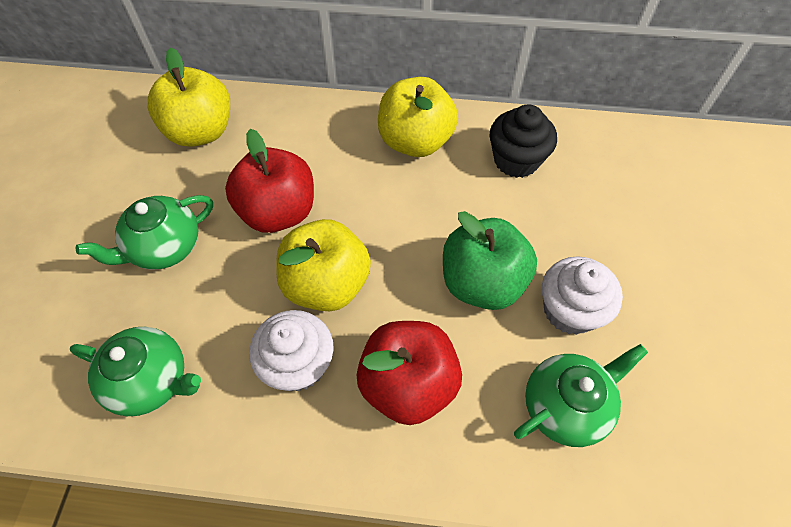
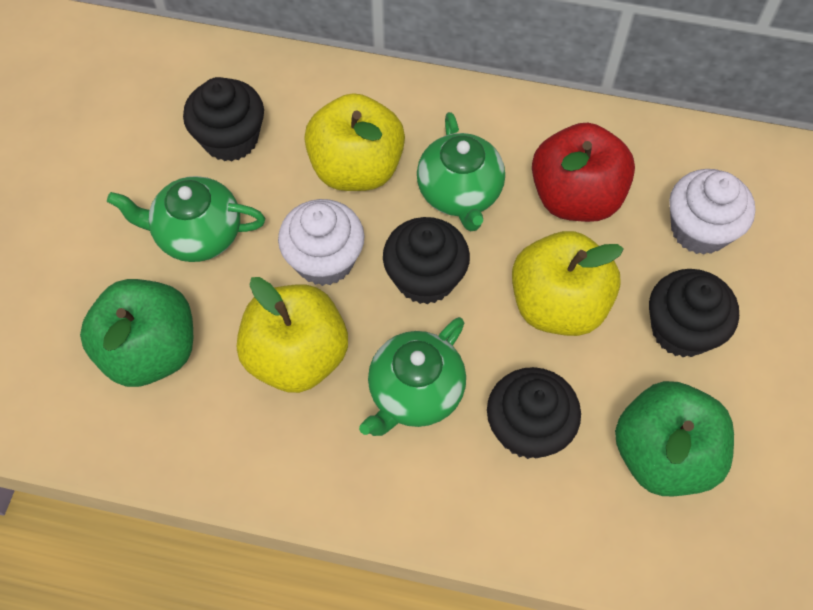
black cupcake: [490,104,557,178] = 1 -> [183,77,264,162] [383,217,470,304] [487,367,581,459] [649,269,739,358] = 4
green apple: [443,211,537,310] = 1 -> [80,279,193,387] [615,381,734,496] = 2
red apple: [225,129,314,233] [357,321,462,425] = 2 -> [532,123,635,222] = 1

